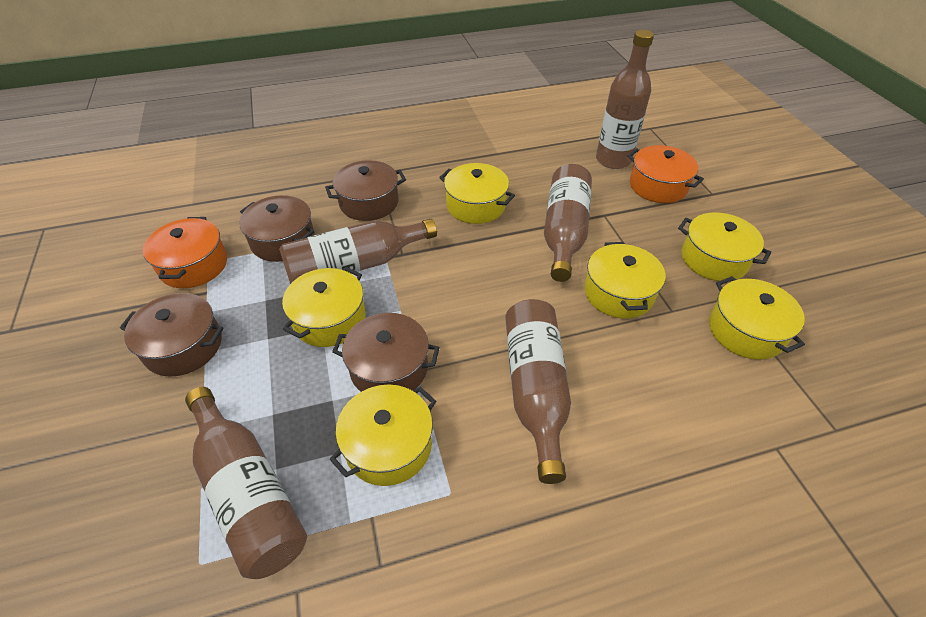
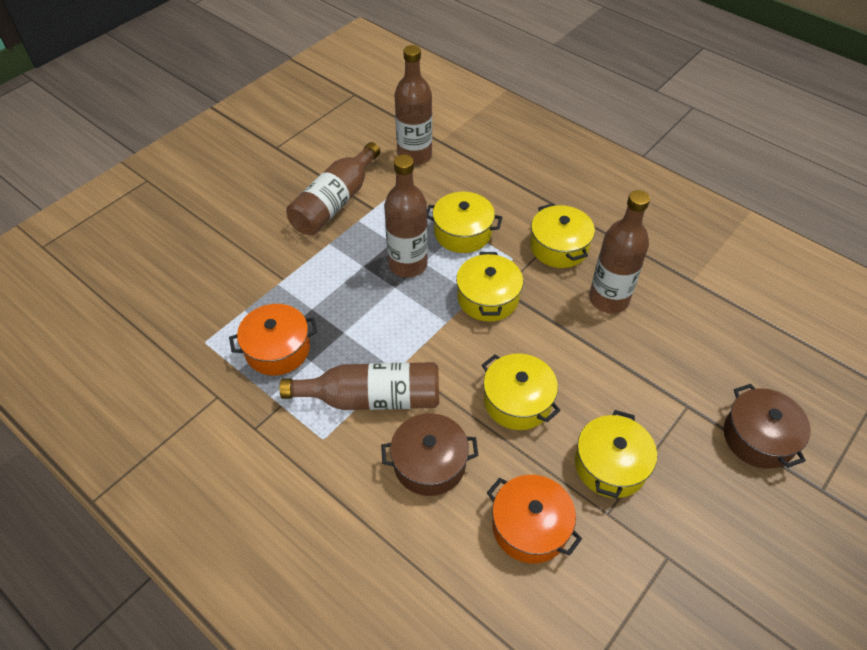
brown pot: [120,293,224,377] [239,195,315,262] [325,160,406,221] [332,313,440,392] = 4 -> [381,413,479,496] [724,384,811,469] = 2
yellow pot: [282,267,366,347] [329,385,436,486] [439,163,515,224] [584,242,665,319] [678,212,771,281] [709,276,805,360] = 6 -> [427,192,502,253] [456,252,523,322] [482,354,561,430] [530,203,595,268] [575,410,657,498] = 5

